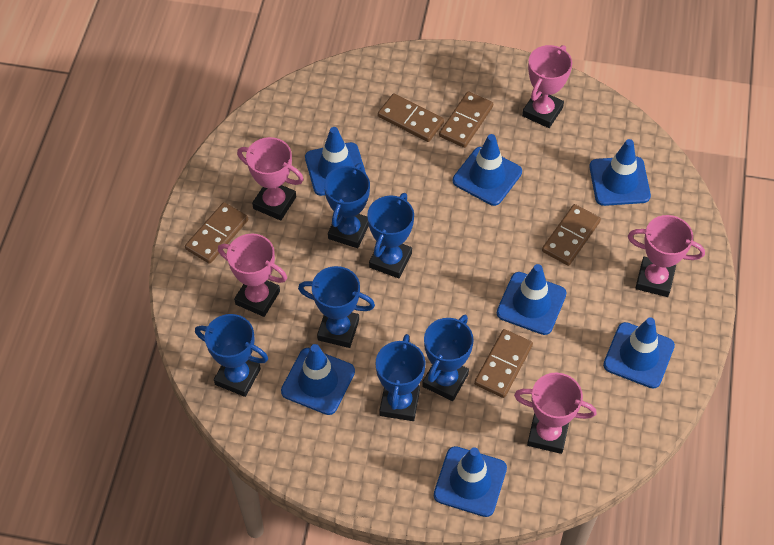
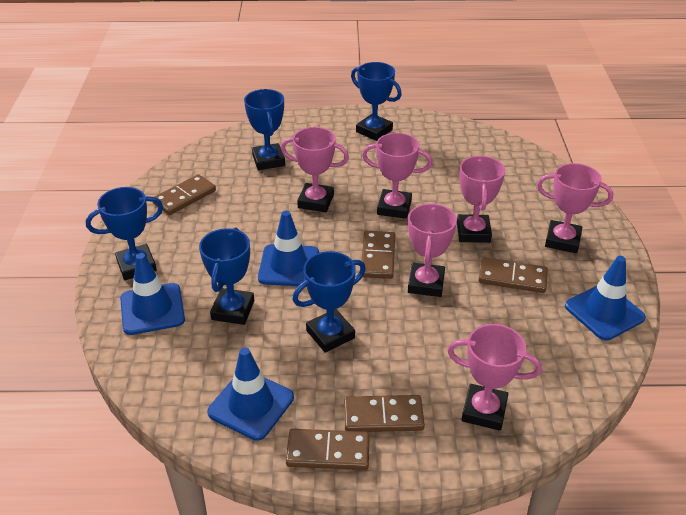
blue traffic cone: [281,344,355,415] [305,127,366,196] [434,446,507,517] [453,134,522,206] [497,264,567,335] [589,139,651,206] [603,318,675,389] = 7 -> [120,253,185,335] [207,348,294,441] [258,211,319,286] [565,256,646,341] = 4
blue trophy: [195,314,268,397] [298,266,375,348] [324,163,370,248] [367,193,414,278] [376,334,426,421] [422,315,474,401] = 6 -> [86,187,163,280] [199,228,254,325] [244,89,285,170] [293,251,366,353] [351,62,402,141] = 5
pink trophy: [218,234,287,317] [237,137,304,220] [514,373,597,454] [522,45,572,128] [628,215,705,297] = 5 -> [281,127,349,212] [362,133,432,219] [408,203,457,297] [447,324,542,431] [457,155,505,243] [537,163,613,253] = 6

